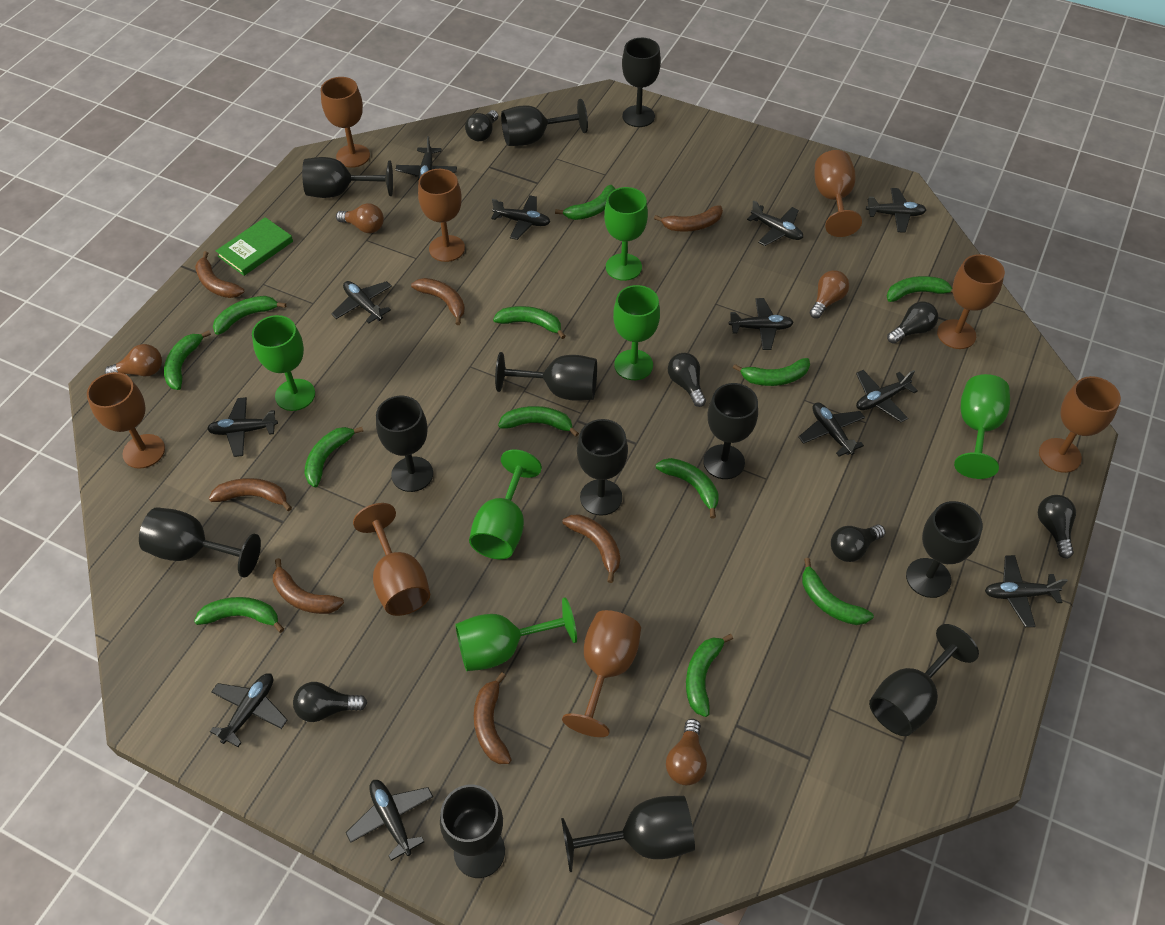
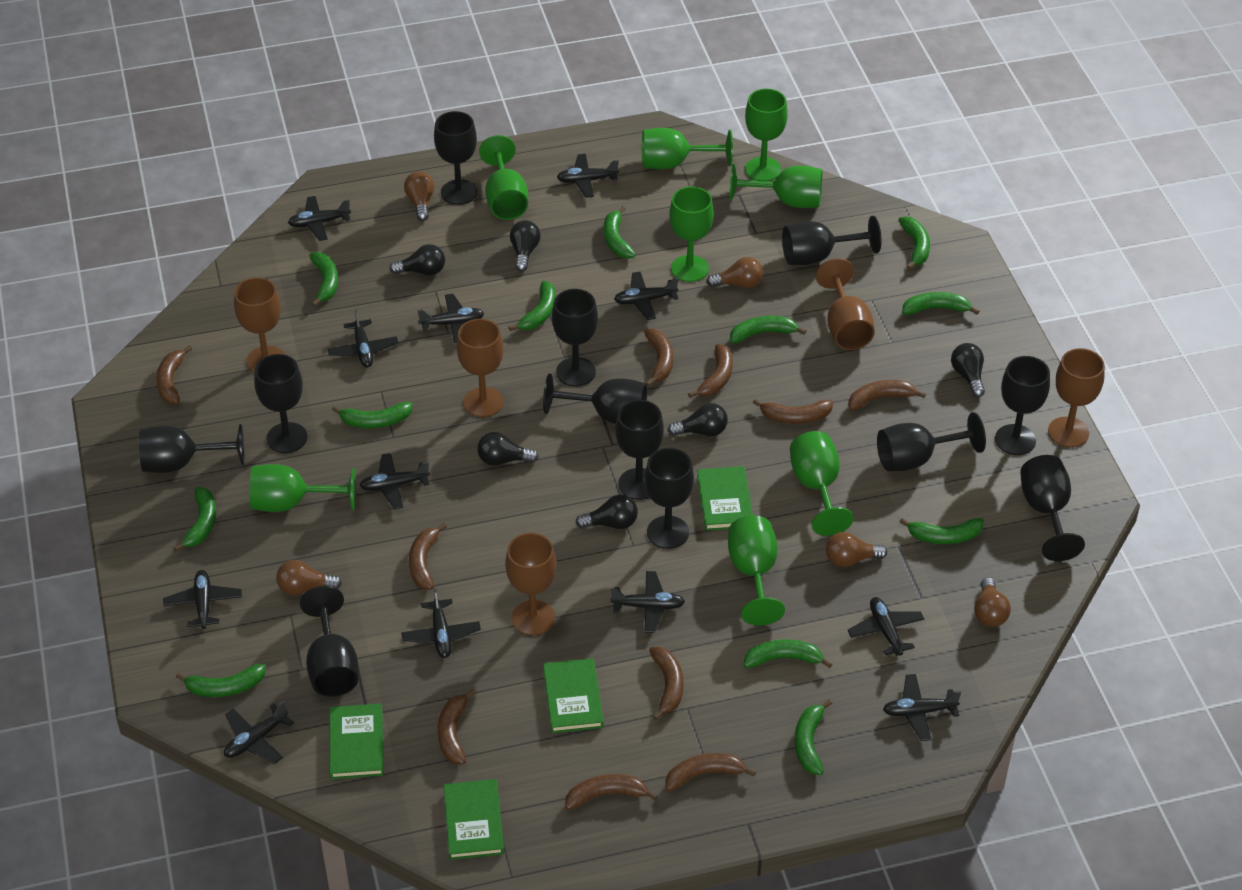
brown banana: [195,251,244,298] [209,478,292,511] [273,558,344,614] [411,278,465,325] [474,672,512,764] [562,514,620,583] [654,205,723,232] = 7 -> [156,345,192,404] [409,523,447,590] [438,689,476,764] [565,774,658,810] [644,329,673,387] [649,647,684,721] [665,753,756,792] [688,344,733,398] [753,399,833,424] [848,380,926,411] = 10
brown goblet: [87,372,165,469] [321,77,370,168] [353,503,430,616] [418,169,465,262] [562,610,641,737] [815,150,862,237] [937,254,1005,349] [1039,376,1121,473] = 8 -> [234,277,285,373] [457,319,504,417] [505,533,557,635] [816,258,875,350] [1048,348,1105,447] = 5
brown light bulb: [105,344,162,376] [336,203,384,233] [666,719,707,785] [810,270,849,319] = 4 -> [276,560,342,595] [404,171,435,221] [706,257,763,288] [826,532,887,567] [974,577,1011,627] = 5
green book: [216,217,293,276] = 1 -> [329,704,384,779] [443,779,504,860] [543,658,604,733] [697,466,753,531] = 4
green goblet: [252,315,315,411] [455,597,577,671] [469,449,542,559] [604,187,648,281] [613,285,660,380] [954,374,1010,479] = 6 -> [249,464,356,512] [479,135,528,220] [642,128,733,169] [669,187,714,282] [728,515,785,626] [730,164,822,208] [745,89,788,182] [790,431,854,536] = 8

